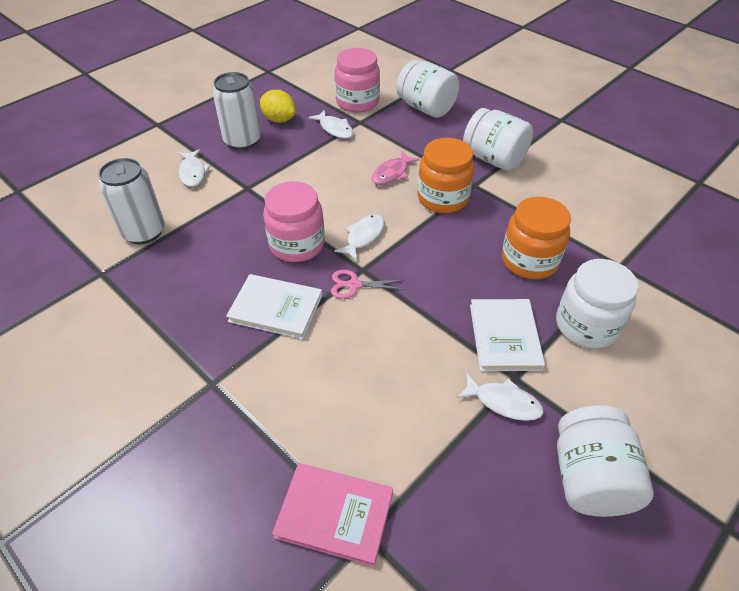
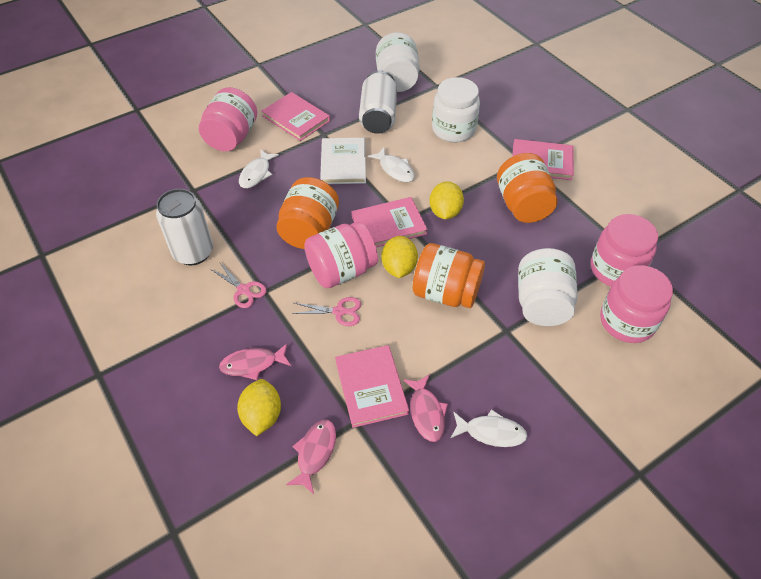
orange jar: [417,138,474,213] [502,197,571,279] = 2 -> [276,177,339,249] [413,243,485,308] [497,153,557,223] = 3
pink book: [272,463,393,567] = 1 -> [262,92,330,141] [335,345,409,428] [351,197,428,247] [512,139,574,180] = 4
pink fish: [371,151,420,185] = 1 -> [219,344,291,380] [286,420,336,494] [403,374,448,442] = 3
pink jar: [263,181,325,262] [335,48,380,113] = 2 -> [199,87,257,151] [304,222,378,288] [591,214,658,287] [600,265,673,343] = 4
pink scissors: [331,270,405,299] = 1 -> [210,262,266,308] [292,297,361,326] = 2
white book: [226,274,322,339] [470,299,545,371] = 2 -> [320,138,366,184] = 1
white fish: [178,149,210,187] [308,110,354,139] [335,214,384,261] [457,373,544,421] = 4 -> [239,149,279,188] [368,147,415,182] [451,409,527,447] = 3
white jar: [397,60,459,118] [463,108,533,171] [556,259,638,349] [557,405,654,517] = 4 -> [376,32,420,92] [432,77,480,142] [518,248,578,326] = 3
yellow lemon: [260,90,296,123] = 1 -> [237,379,281,436] [381,236,418,278] [429,181,464,219] = 3

